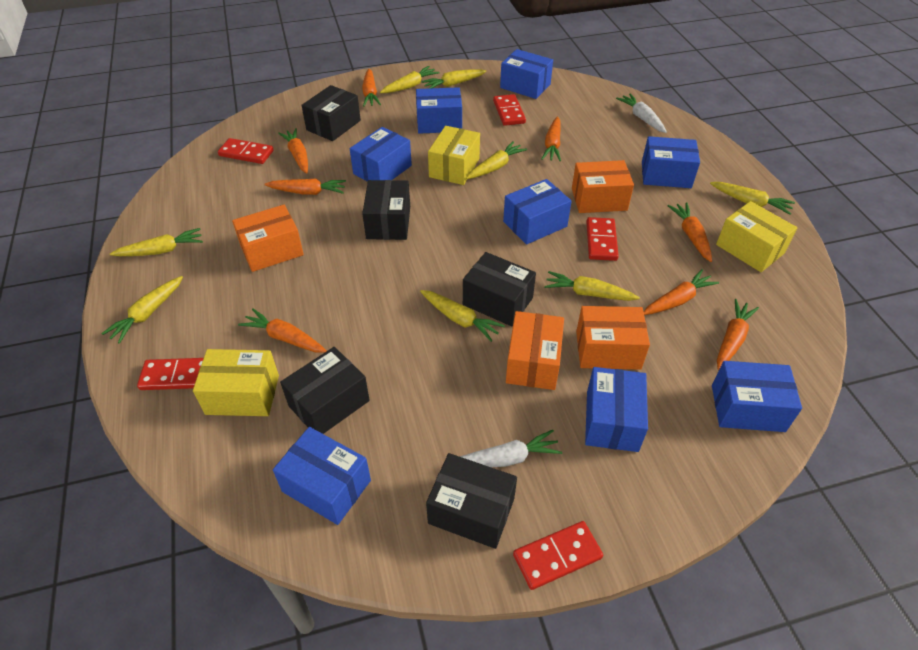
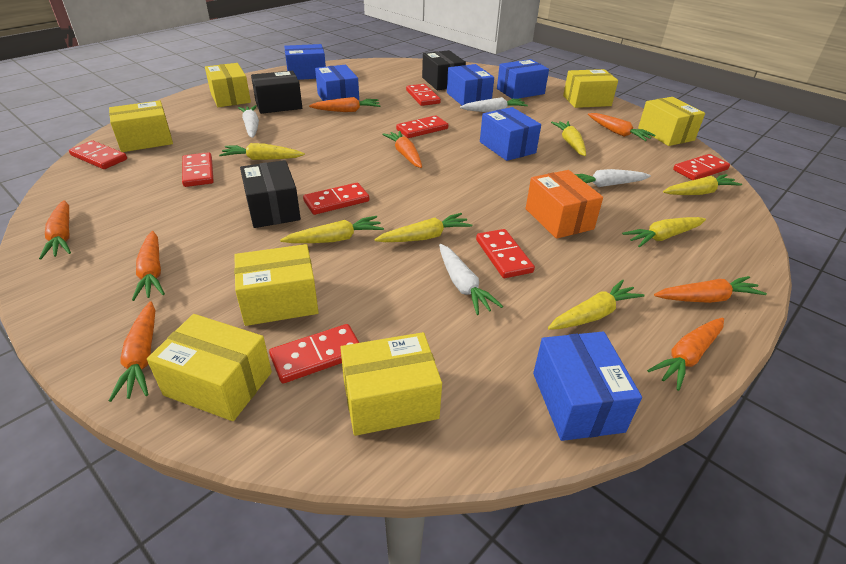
black box: [280,347,370,434] [302,85,361,141] [362,180,410,240] [426,453,517,549] [463,252,536,327] = 5 -> [240,160,301,228] [251,71,302,114] [422,50,466,90] = 3
blue box: [273,427,371,525] [350,127,412,182] [416,87,462,134] [500,49,553,99] [503,179,572,245] [585,367,648,452] [642,136,700,188] [712,361,802,432] = 8 -> [284,44,326,80] [315,65,359,101] [447,64,494,105] [480,107,541,161] [497,59,549,99] [533,332,642,441] = 6
orange box: [232,205,304,272] [506,311,564,390] [572,160,634,213] [576,306,650,370] = 4 -> [526,170,603,239] = 1
red domino: [137,358,204,390] [218,138,274,164] [493,94,526,126] [513,521,603,590] [587,217,619,261] = 5 -> [69,140,127,169] [182,152,214,187] [269,324,359,383] [303,183,369,215] [396,115,448,138] [406,84,441,106] [476,229,535,278] [673,154,730,180] = 8
white carrot: [460,430,562,467] [616,94,667,133] = 2 -> [238,105,259,138] [439,244,503,315] [460,97,528,112] [575,169,651,187] = 4
yellow box: [193,349,279,416] [428,126,480,185] [716,201,797,272] = 3 -> [109,101,173,152] [147,314,272,421] [205,63,251,107] [234,244,319,326] [340,332,442,436] [563,69,618,108] [638,97,705,146] = 7
yellow carrot: [101,276,183,343] [110,228,203,256] [380,66,440,93] [420,290,505,342] [421,69,486,89] [466,141,527,179] [544,271,640,301] [710,182,795,215] = 8 -> [219,143,305,160] [280,216,384,243] [375,213,472,242] [548,279,645,330] [551,121,586,156] [622,217,706,248] [663,174,742,195] = 7

